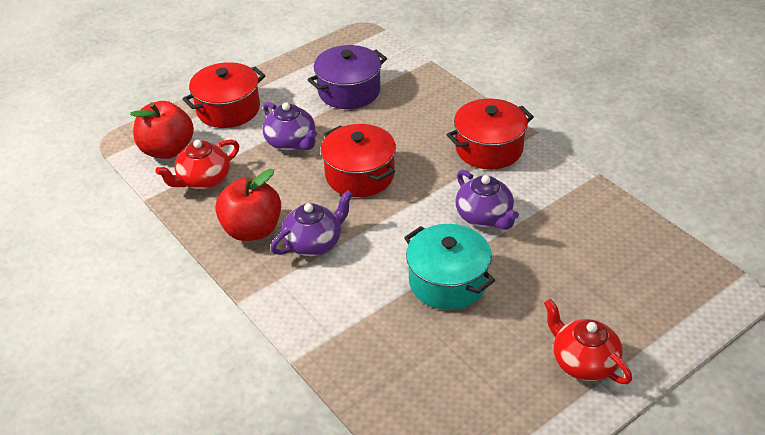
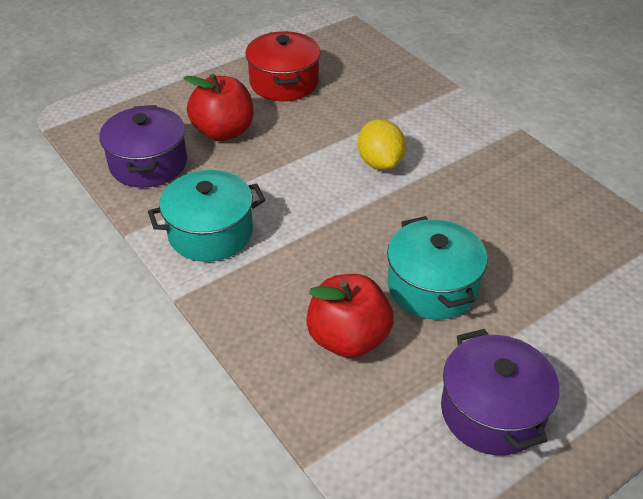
purple pot: [308,45,387,109] = 1 -> [99,105,187,188] [441,329,559,455] = 2
purple teapot: [262,102,317,151] [270,190,353,256] [455,170,519,230] = 3 -> none = 0
red pot: [183,62,266,128] [321,124,396,197] [446,98,534,169] = 3 -> [245,31,321,101] = 1
red teapot: [155,140,240,189] [544,299,632,384] = 2 -> none = 0
turquoise pot: [404,224,495,310] = 1 -> [148,170,265,262] [387,216,488,320] = 2
yellow lemon: none = 0 -> [358,119,406,170] = 1

